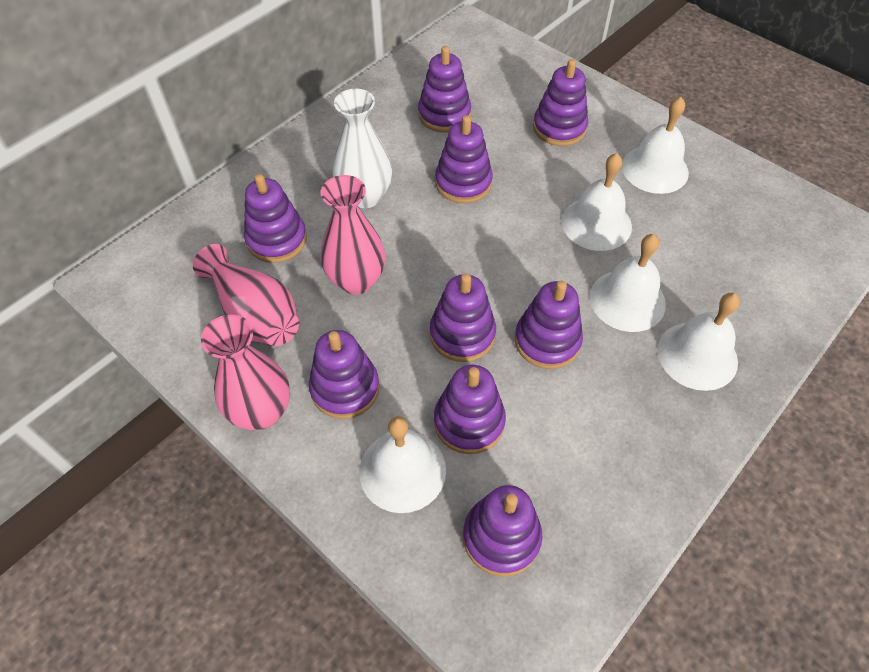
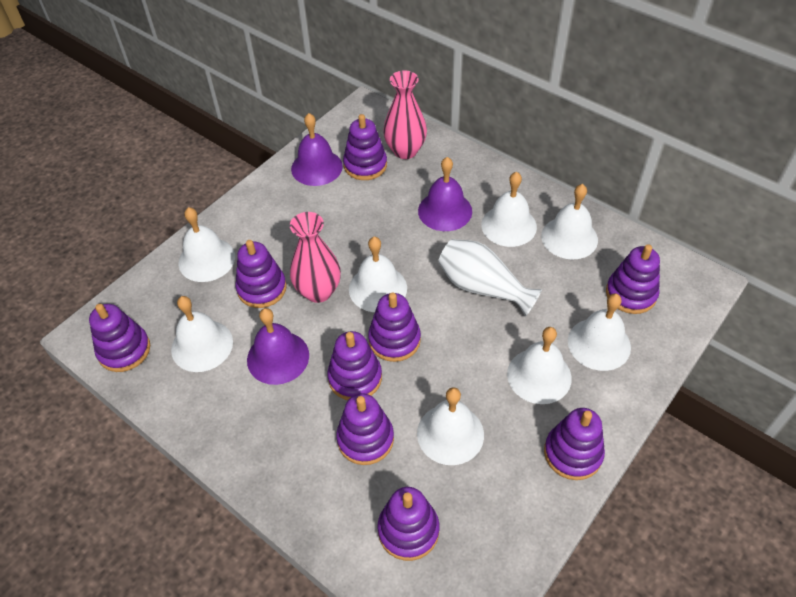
pink vase: [193,244,299,346] [201,315,290,430] [321,175,385,295] = 3 -> [290,212,341,303] [383,70,427,159] = 2
purple bell: none = 0 -> [247,308,309,385] [291,113,343,186] [418,157,472,231] = 3
white bell: [359,416,446,513] [562,153,632,251] [590,234,666,332] [622,97,689,194] [658,293,740,391] = 5 -> [171,296,233,372] [178,207,235,282] [349,237,407,312] [417,387,484,465] [481,172,537,247] [507,327,572,404] [541,184,598,260] [568,293,631,371] = 8

